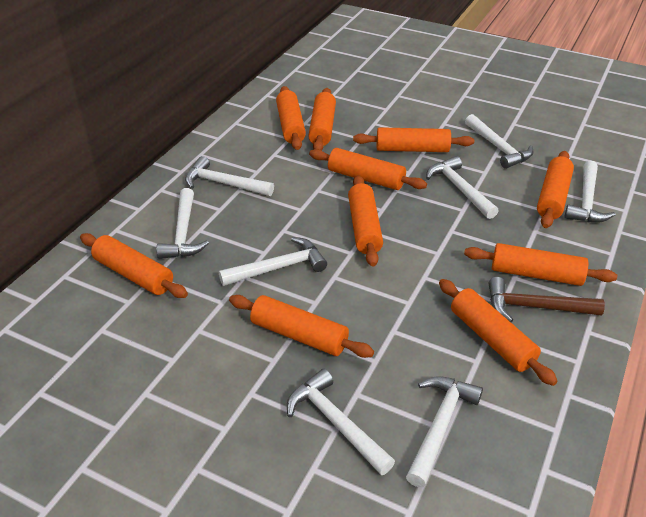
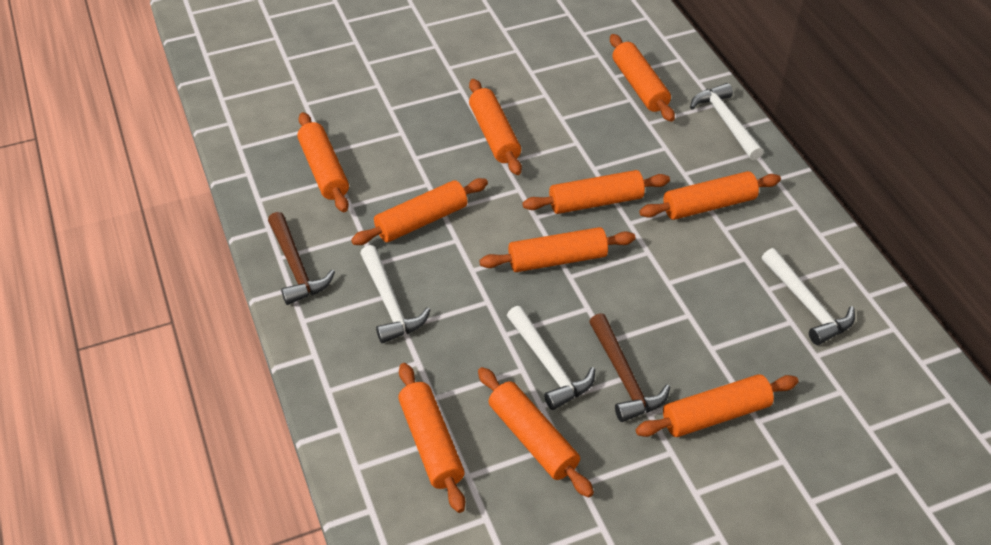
brown hammer: [489,277,605,322] = 1 -> [268,212,335,305] [589,313,670,422] = 2
white hammer: [156,188,209,259] [185,156,274,196] [219,237,327,286] [287,369,395,475] [406,376,483,487] [426,156,499,219] [465,114,533,169] [564,161,615,223] = 8 -> [360,245,430,343] [507,306,595,410] [690,83,764,160] [762,248,855,345] = 4

